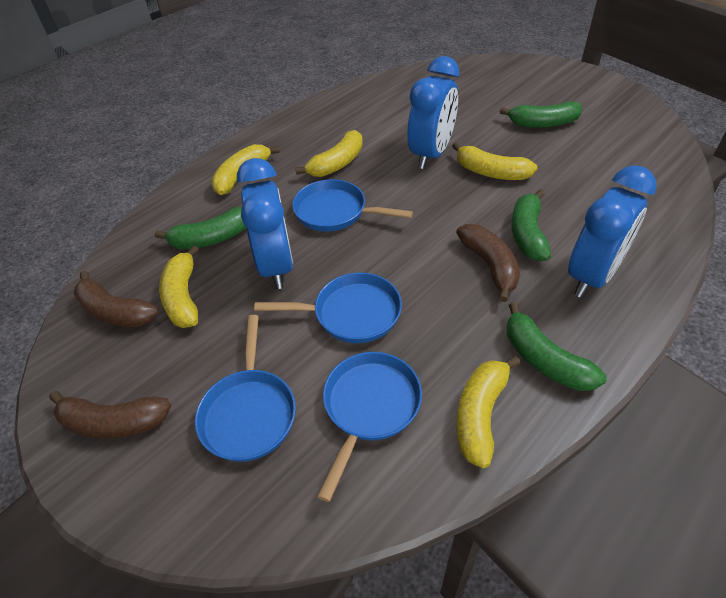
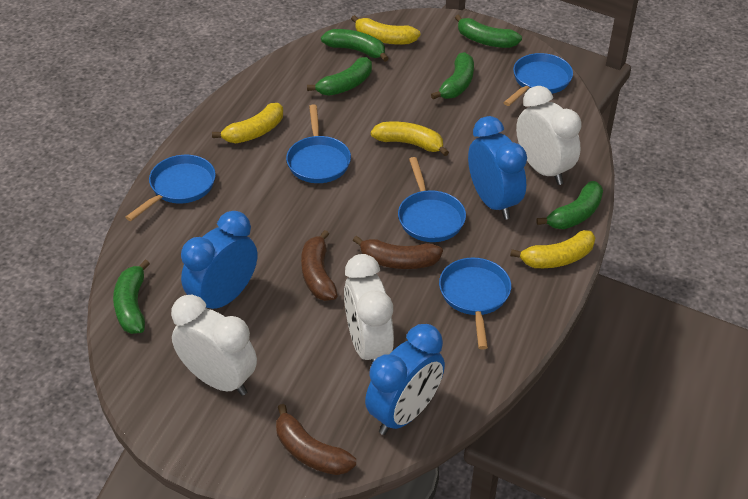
blue pan: [195,315,296,462] [254,273,402,343] [292,179,413,232] [317,352,422,502] = 4 -> [125,155,216,221] [286,105,351,183] [398,157,466,242] [439,258,511,349] [503,53,573,106] = 5
green banana: [155,207,246,249] [500,101,582,128] [507,302,607,391] [511,189,551,261] = 4 -> [113,260,150,334] [307,57,372,96] [321,29,389,62] [431,52,474,100] [455,14,522,48] [536,181,603,229] = 6
white clock: none = 0 -> [171,295,257,396] [344,254,394,363] [516,86,582,185] = 3
yellow banana: [159,245,199,328] [211,144,280,195] [295,130,363,177] [452,142,538,180] [457,356,520,468] = 5 -> [212,103,283,143] [351,15,421,45] [371,122,449,156] [510,230,595,268] = 4

